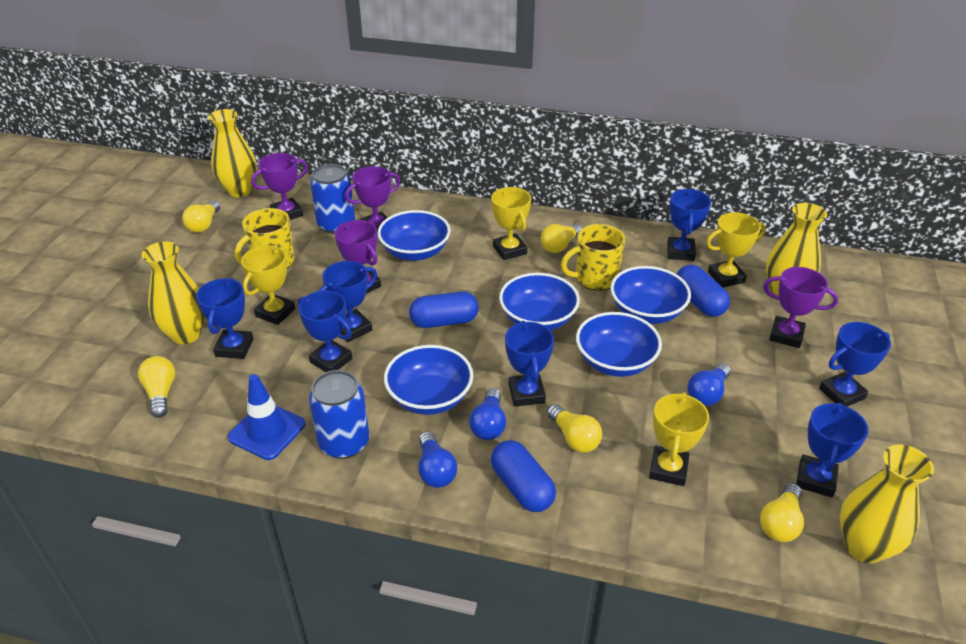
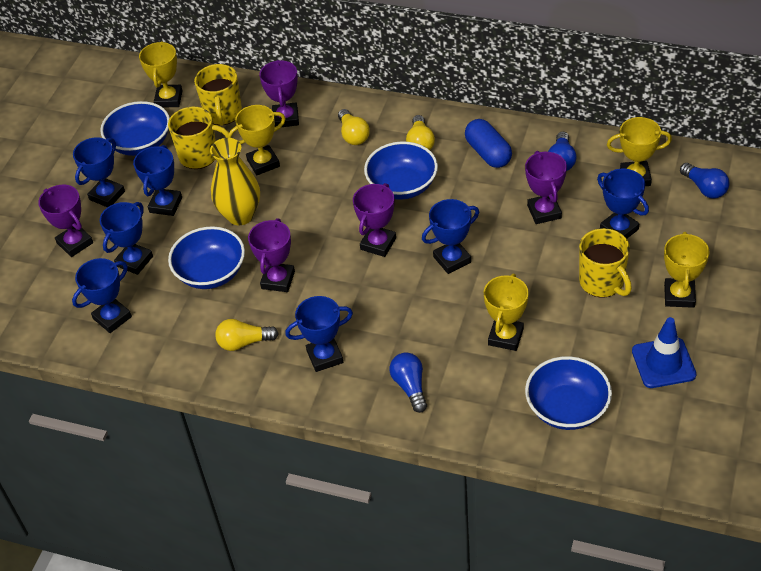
blue bowl: [378,210,451,261] [384,345,473,415] [499,273,580,330] [576,312,662,377] [611,266,691,324] = 5 -> [100,101,170,156] [168,226,245,289] [364,141,438,200] [525,356,612,430] = 4
blue can: [309,370,369,459] [310,164,355,234] = 2 -> none = 0
blue capsule: [409,291,479,328] [491,440,556,512] [677,265,730,317] = 3 -> [465,119,512,168] = 1
purple trophy: [251,153,308,220] [335,220,381,294] [345,166,400,236] [763,267,838,348] = 4 -> [38,185,93,257] [248,218,295,292] [259,60,299,127] [353,183,396,257] [525,151,567,224] = 5
yellow light bulb: [138,356,175,418] [182,200,220,233] [541,224,582,253] [547,404,602,453] [760,483,804,542] = 5 -> [215,319,279,351] [338,109,370,145] [406,115,435,150] = 3
yellow mug: [235,208,294,268] [561,224,625,291] = 2 -> [168,107,229,169] [194,64,242,126] [579,228,632,298] = 3
yellow trophy: [241,245,295,325] [491,187,531,260] [649,392,709,486] [706,212,766,287] = 4 -> [139,41,183,108] [228,105,286,175] [484,274,529,351] [607,117,672,186] [664,232,710,308] = 5
yellow vase: [142,242,205,344] [208,109,257,197] [766,203,827,296] [840,445,934,563] = 4 -> [210,138,260,225] = 1

